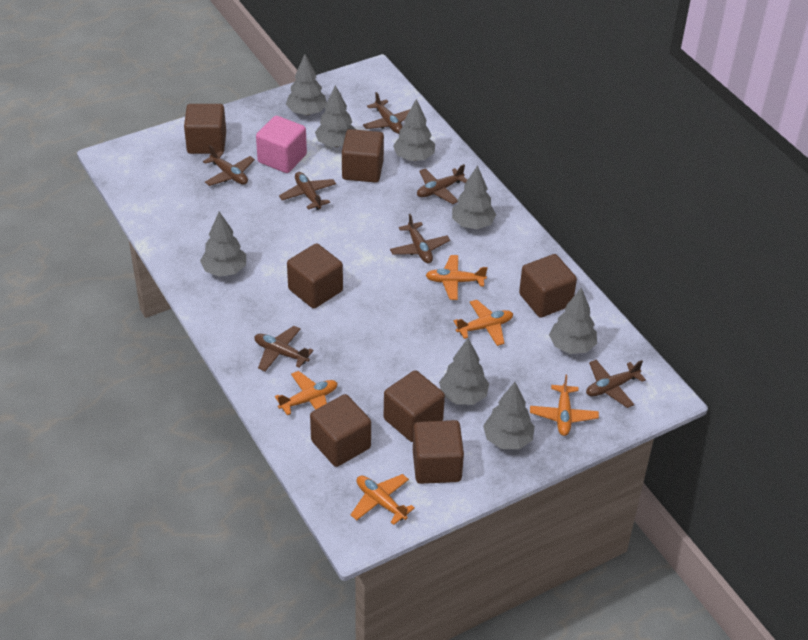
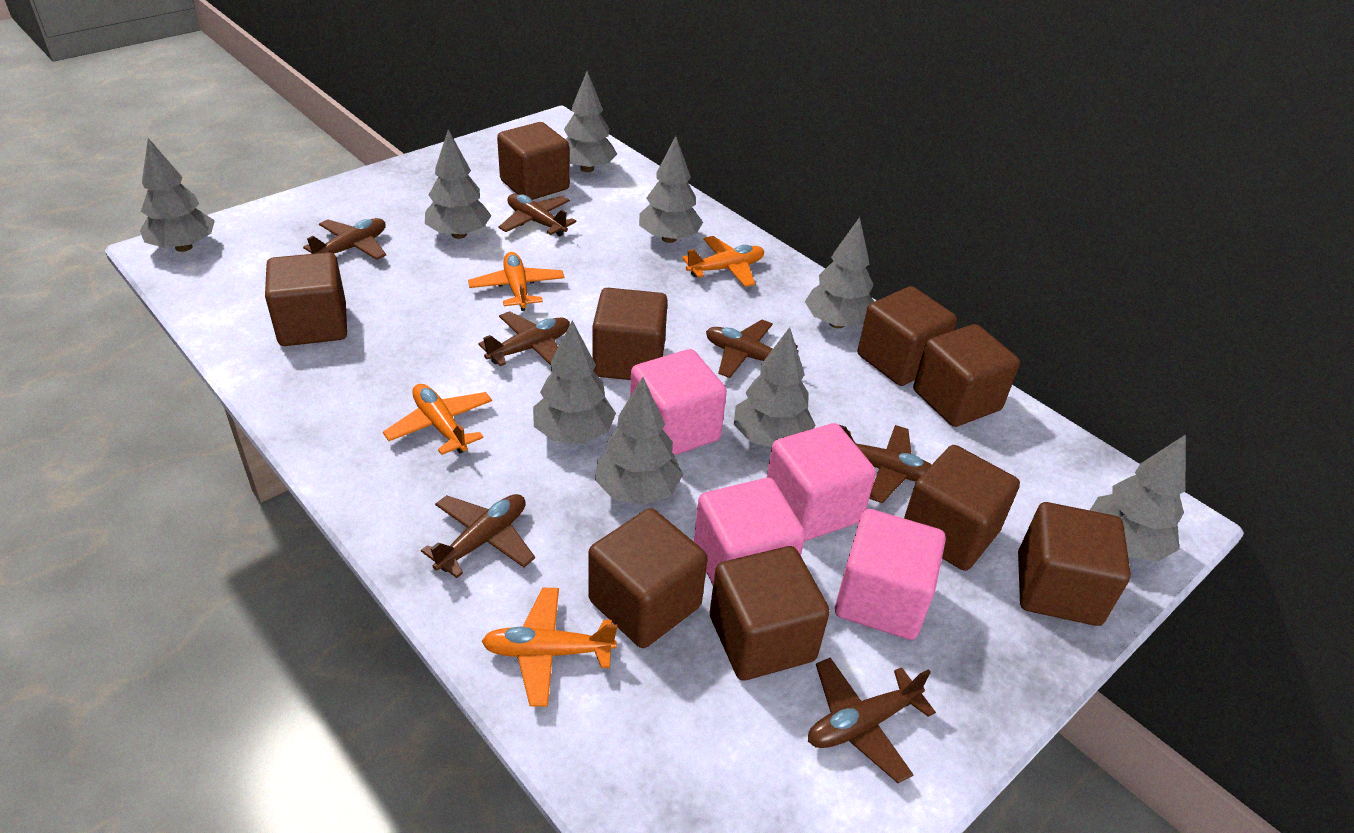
brown cube: [184,104,226,154] [287,243,343,309] [310,394,371,467] [342,129,384,183] [384,370,445,442] [413,420,464,484] [519,254,577,318] = 7 -> [265,252,347,346] [497,122,570,200] [588,508,708,648] [592,288,668,380] [710,546,830,680] [858,286,957,386] [904,445,1020,571] [913,324,1020,427] [1018,502,1131,626] = 9
grey tree: [200,212,246,277] [286,54,327,115] [315,85,356,147] [393,99,435,161] [439,338,489,405] [452,165,496,229] [483,382,535,449] [549,288,597,354] = 8 -> [140,138,215,252] [425,130,491,239] [533,320,616,444] [564,71,617,172] [595,377,683,505] [639,136,703,243] [734,327,816,448] [805,217,874,328] [1090,435,1186,561] = 9
orange plane: [275,371,338,415] [350,474,415,525] [426,255,488,300] [453,300,513,346] [530,375,599,436] = 5 -> [383,384,492,455] [468,252,564,311] [482,588,617,707] [682,236,764,287] = 4
pink cube: [256,116,307,173] = 1 -> [630,349,727,455] [694,478,805,585] [767,423,876,541] [835,509,946,640] = 4

